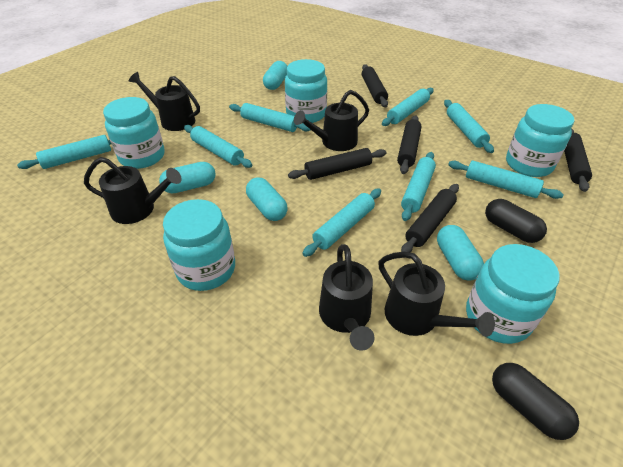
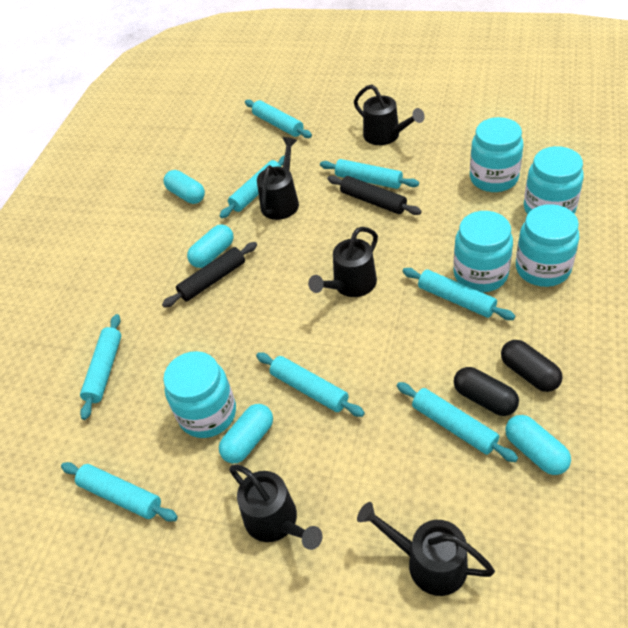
black rolling pin: [288,148,387,180] [362,64,388,107] [397,115,422,174] [401,184,459,252] [564,129,592,192] = 5 -> [162,242,257,308] [327,176,422,215] = 2

